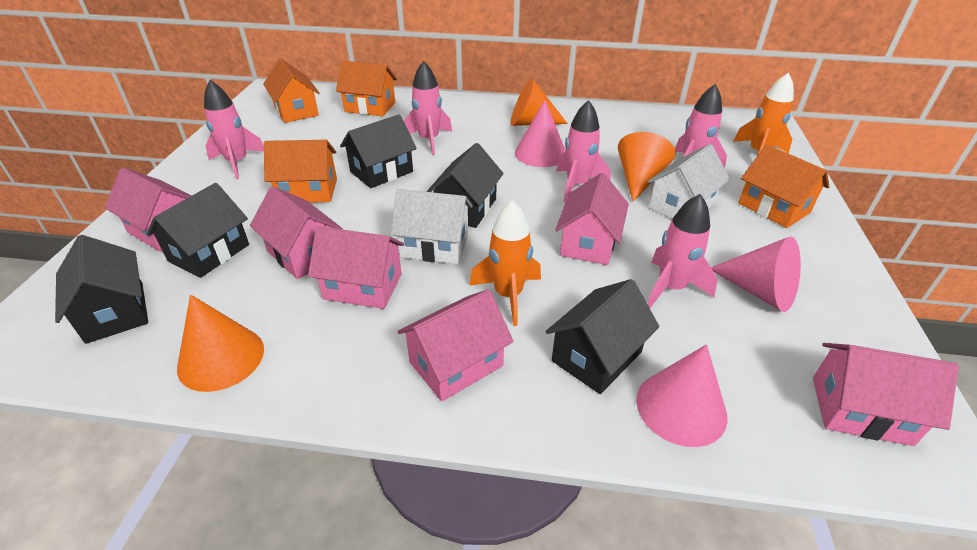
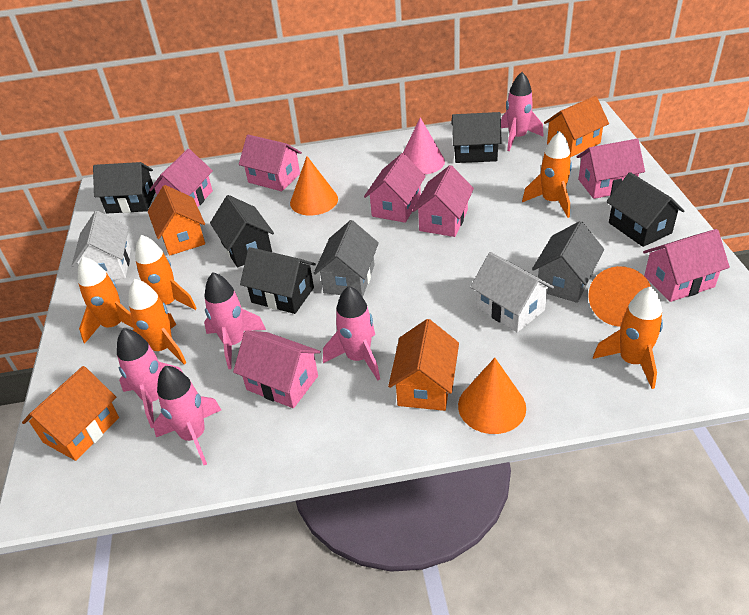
grey house: none = 0 -> [314,220,379,297] [532,221,604,303] = 2
orange rocket: [469,200,541,326] [733,73,794,156] = 2 -> [78,257,135,344] [128,279,186,365] [135,235,197,310] [522,132,572,218] [593,286,663,389] = 5
pink cone: [515,100,566,167] [636,344,727,447] [711,237,801,312] = 3 -> [403,117,445,175] = 1
pink house: [105,168,191,252] [250,186,343,279] [308,226,404,309] [397,289,513,401] [555,173,629,265] [813,343,959,446] = 6 -> [149,149,213,207] [233,330,321,408] [239,135,302,191] [364,153,426,223] [412,165,474,237] [577,139,645,199] [643,229,730,302] = 7

